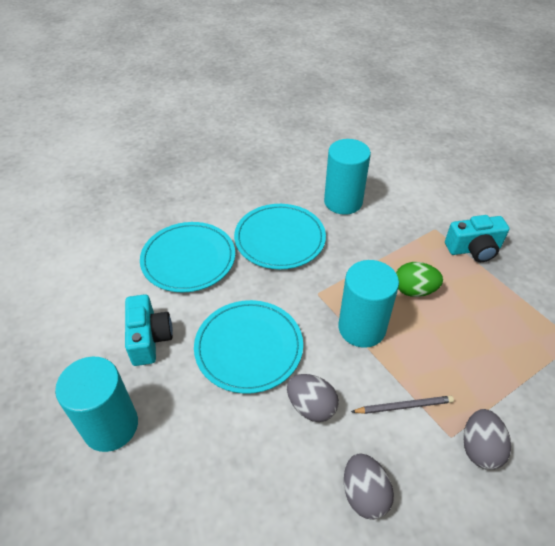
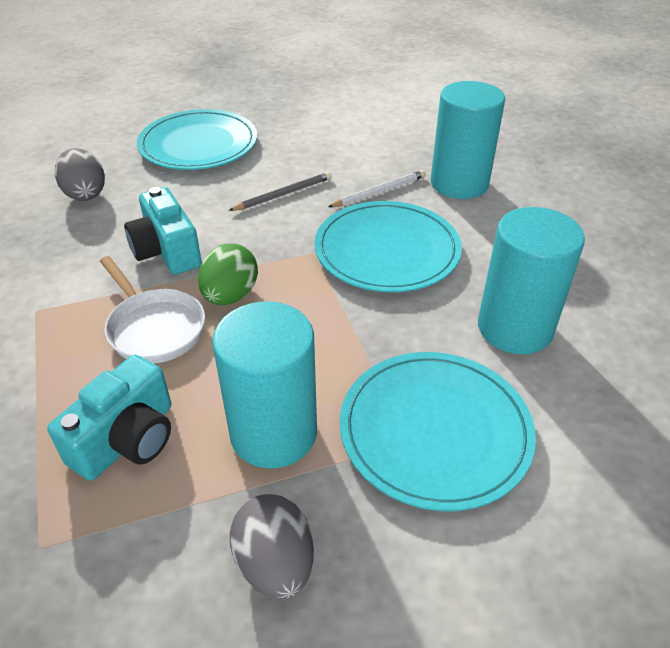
grey egg: [287,374,339,422] [344,453,394,520] [463,409,511,470] = 3 -> [55,148,105,201] [230,494,314,599] = 2
white pan: none = 0 -> [100,256,205,364] = 1
white pencil: none = 0 -> [328,170,426,207] = 1

